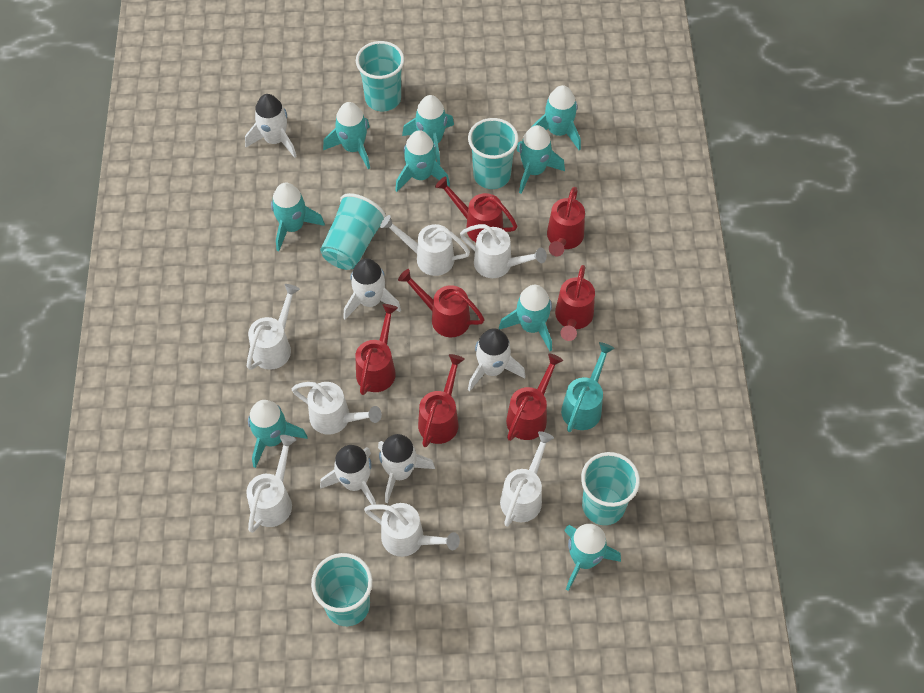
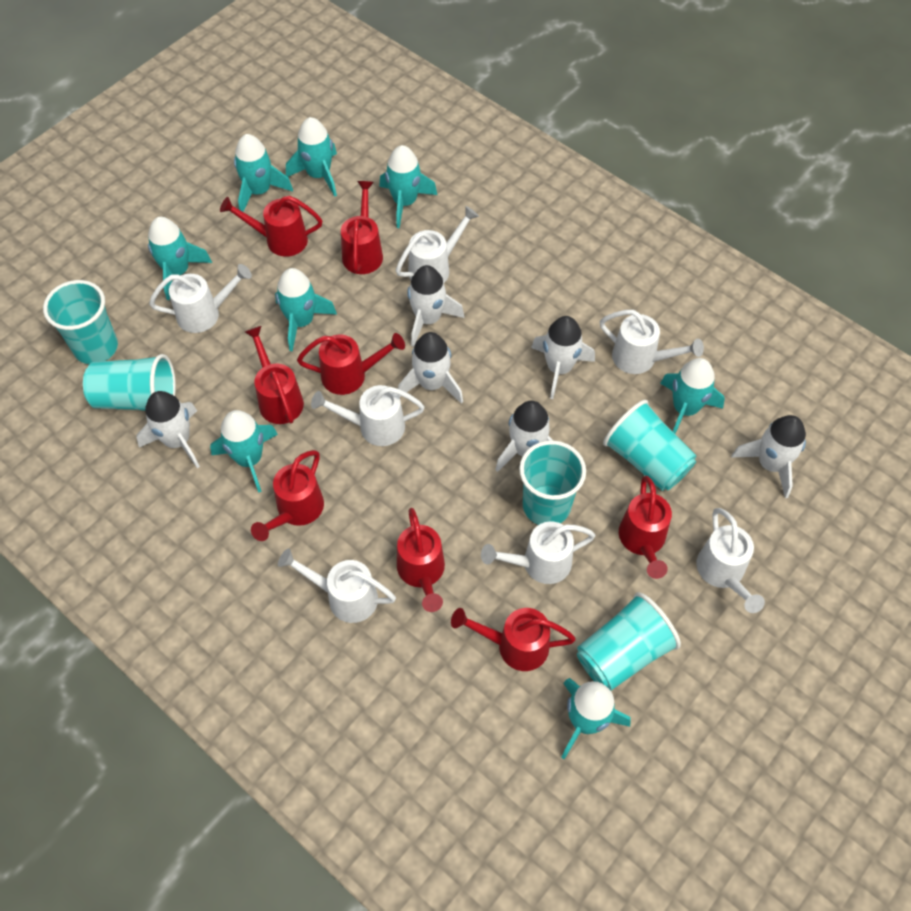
red watering can: [356,304,398,395] [398,269,485,337] [418,354,465,447] [435,177,517,242] [506,353,563,441] [547,187,585,256] [555,265,595,341] = 7 -> [220,196,322,257] [245,326,304,424] [251,450,324,541] [297,333,405,395] [341,181,383,274] [397,508,445,612] [451,608,576,671] [619,476,672,579] = 8
turquoise rocket: [248,400,308,468] [271,183,325,252] [323,102,370,169] [395,130,450,192] [402,95,454,165] [499,285,552,351] [516,125,565,194] [531,85,581,150] [564,524,621,591] = 9 -> [148,217,212,300] [210,410,278,493] [234,134,293,212] [275,268,337,352] [286,117,337,197] [379,145,437,228] [561,678,630,759] [660,358,725,434] = 8
turquoise watering can: [561,342,615,432] = 1 -> none = 0
white rocket: [245,94,297,158] [320,445,376,505] [343,258,401,319] [378,434,435,503] [468,328,526,391] = 5 -> [137,391,200,468] [398,332,463,404] [407,265,464,347] [495,401,552,472] [531,316,595,399] [731,415,806,498] = 6

